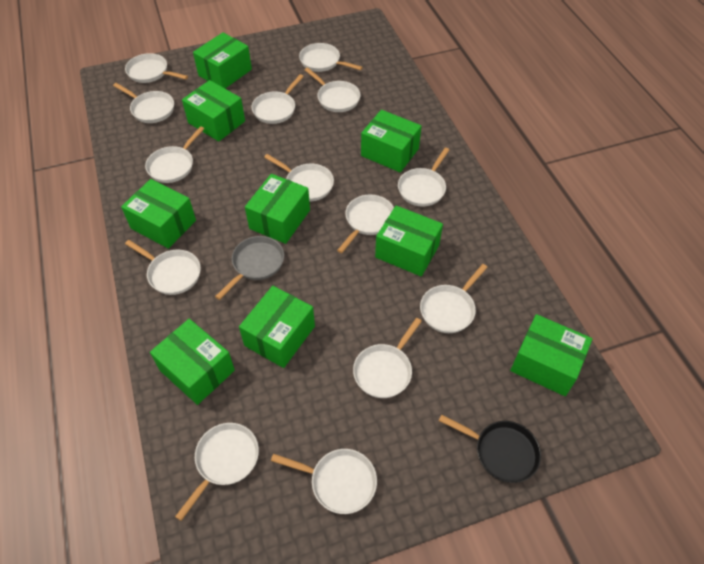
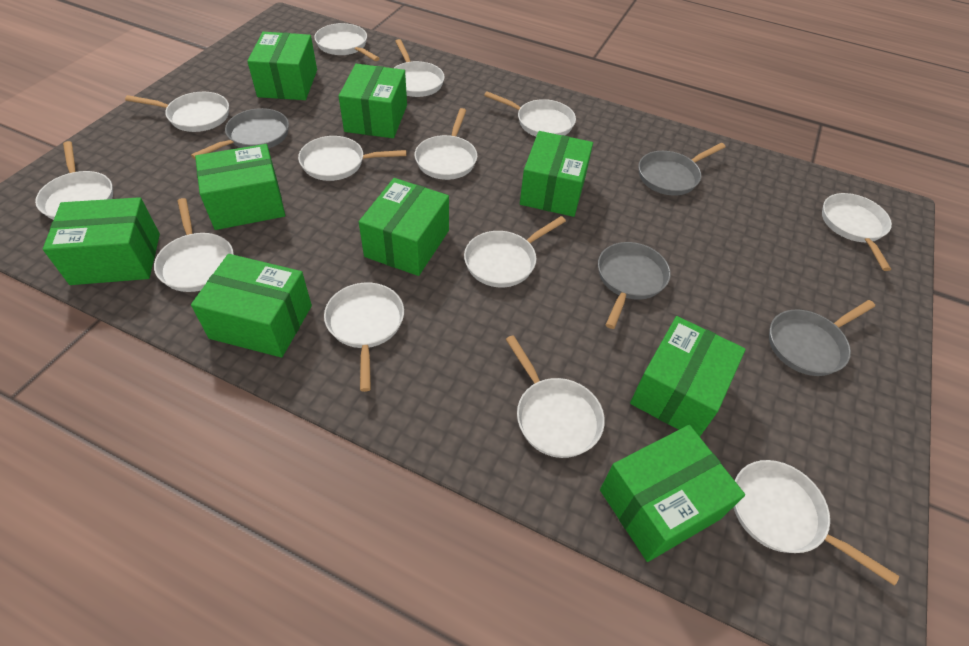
black pan: [439,414,541,483] = 1 -> none = 0
grey pan: [215,236,284,300] = 1 -> [191,108,289,159] [598,242,671,329] [638,143,725,196] [769,300,875,376] = 4
white pan: [113,83,174,123] [125,53,188,83] [125,240,201,295] [145,126,204,183] [175,423,259,521] [252,74,304,124] [264,154,334,202] [271,449,377,514] [299,43,363,72] [304,67,361,112] [337,195,394,253] [353,318,422,398] [398,148,449,207] [420,264,488,333] = 14 -> [35,141,113,220] [125,92,229,132] [154,198,234,292] [298,136,407,181] [314,23,380,61] [324,283,404,392] [394,39,445,97] [415,108,477,180] [464,216,566,287] [484,91,576,136] [506,335,605,458] [733,460,899,586] [822,193,892,271] = 13

